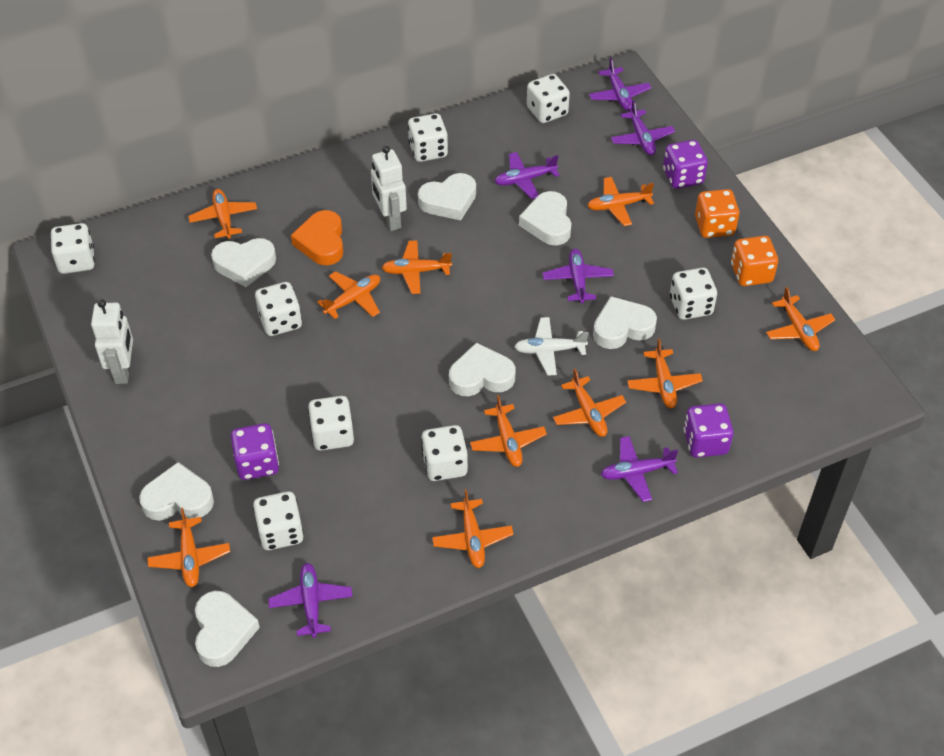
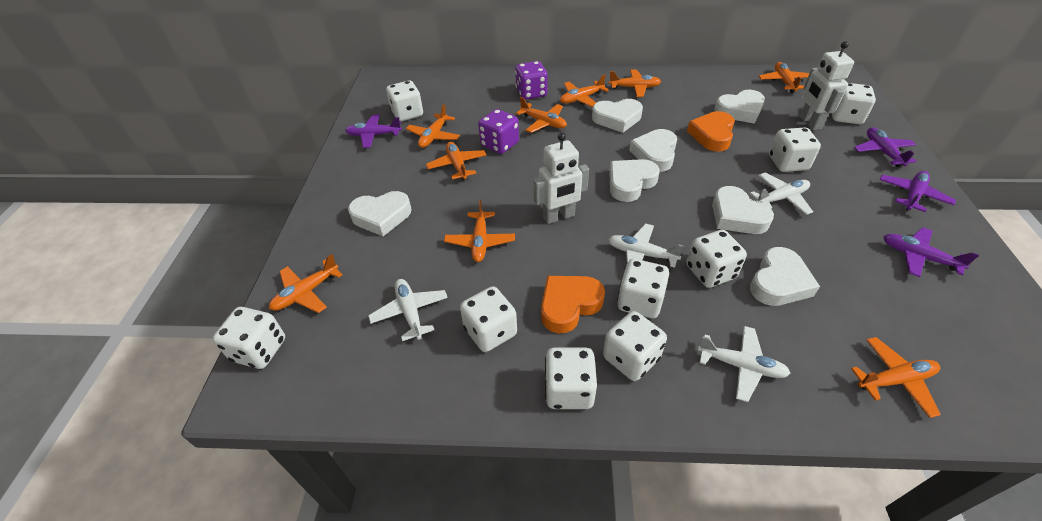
orange dice: [695,189,740,238] [731,236,778,286] = 2 -> none = 0
orange heart: [291,210,343,265] = 1 -> [541,276,605,333] [687,111,735,152] = 2
orange plane: [147,508,230,587] [188,189,257,239] [317,271,380,319] [382,240,452,294] [432,489,514,568] [470,395,547,467] [553,369,626,437] [587,177,654,226] [627,339,703,408] [766,287,835,351] = 10 -> [269,254,343,313] [406,104,460,148] [426,142,486,180] [444,200,515,262] [516,97,567,133] [560,74,609,107] [609,69,661,97] [759,62,809,93] [851,337,941,418] = 9
purple dice: [231,423,279,480] [663,140,708,189] [684,403,734,458] = 3 -> [478,109,519,154] [515,61,548,100] = 2
purple plane: [268,563,352,638] [495,152,560,199] [543,249,614,304] [589,58,651,111] [601,436,678,502] [611,100,675,155] = 6 -> [345,114,402,148] [854,127,917,167] [879,171,956,212] [883,227,979,277] = 4
white dice: [51,223,95,274] [253,491,304,550] [255,282,302,336] [308,396,354,451] [408,113,448,162] [421,425,468,481] [527,74,570,123] [670,268,717,320] = 8 -> [213,307,285,369] [386,81,423,121] [460,286,517,352] [545,348,597,409] [603,311,667,381] [617,259,669,318] [687,230,747,288] [769,127,821,172] [832,83,876,124] = 9
white plane: [514,317,589,376] = 1 -> [368,279,448,341] [608,223,684,268] [698,326,791,402] [750,173,813,215] = 4

